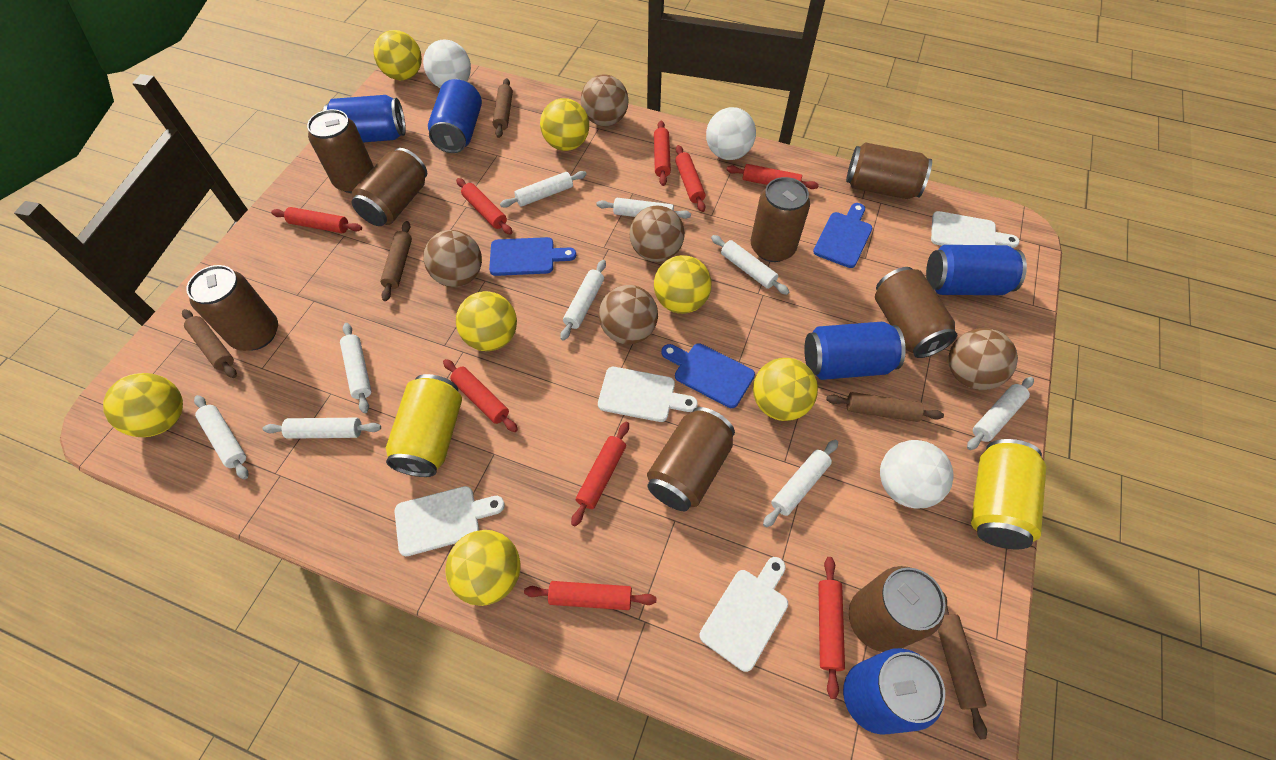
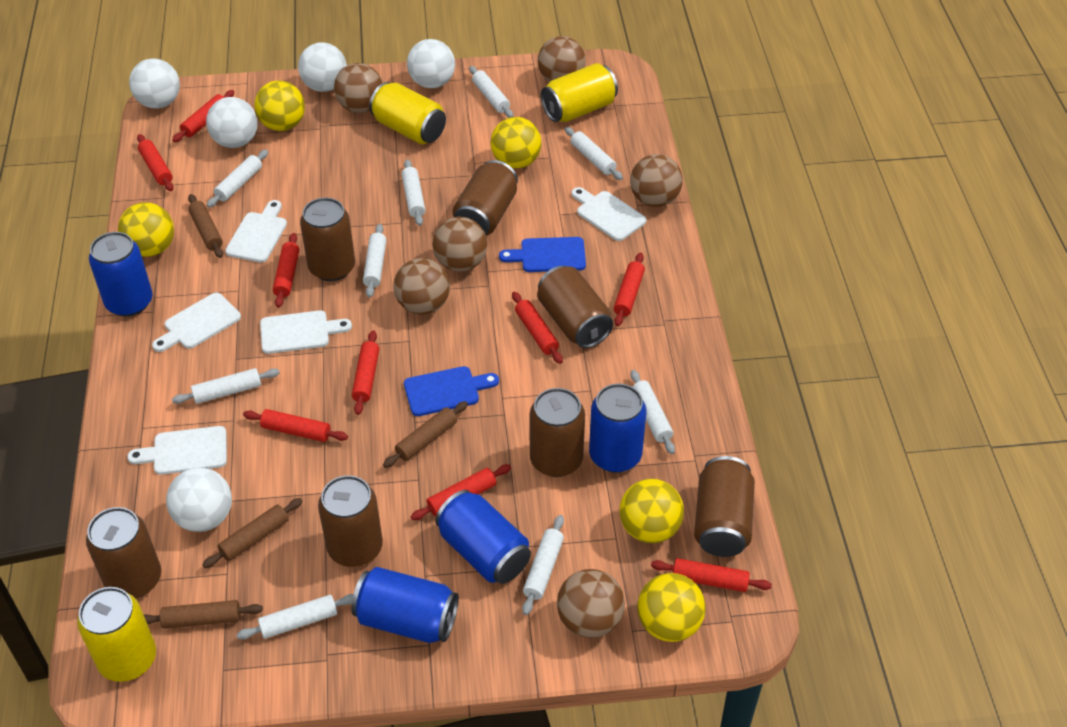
blue can: [323,95,406,142] [428,79,482,153] [804,322,906,380] [843,648,945,735] [926,245,1027,295] = 5 -> [89,232,153,317] [352,567,459,643] [435,490,531,584] [589,383,646,473] = 4
blue cutting board: [489,237,576,276] [661,343,755,408] [813,203,872,268] = 3 -> [404,366,499,416] [499,237,586,272] = 2
brown ball: [423,230,482,287] [581,74,629,126] [599,285,658,345] [630,206,685,262] [948,328,1018,390] = 5 -> [334,63,383,113] [393,258,450,315] [432,217,487,272] [538,36,586,82] [557,569,625,638] [630,154,683,207] = 6
brown can: [186,265,278,351] [307,109,374,193] [352,148,427,226] [647,407,735,511] [751,177,810,262] [846,142,932,199] [849,566,945,652] [875,267,957,358] = 8 -> [86,507,161,599] [300,198,355,281] [318,475,383,567] [453,160,518,235] [530,388,585,477] [537,266,613,348] [694,456,755,557] = 7
brown rolling pin: [182,309,237,378] [380,221,412,301] [493,78,513,138] [826,392,944,422] [938,591,987,739] = 5 -> [144,600,263,629] [188,194,223,258] [202,498,303,568] [383,401,468,468] = 4
white ball: [423,40,471,88] [706,107,756,160] [880,440,953,509] = 3 -> [129,58,180,108] [166,468,232,532] [206,97,258,148] [298,42,347,92] [407,39,455,88] = 5
white cutting board: [394,486,505,556] [598,367,698,422] [700,557,788,672] [931,211,1020,248] = 4 -> [127,426,227,475] [152,293,241,352] [225,200,287,263] [260,310,352,354] [572,187,647,241] = 5
yellow ball: [103,373,183,437] [373,30,422,80] [445,530,520,606] [456,291,517,351] [540,98,589,151] [654,255,711,314] [753,358,818,421] = 7 -> [118,202,174,257] [254,80,305,131] [490,117,542,169] [619,479,684,543] [637,573,706,642] = 5
yellow can: [386,374,462,477] [971,439,1046,549] = 2 -> [77,587,156,682] [369,82,446,144] [541,63,618,122] = 3

